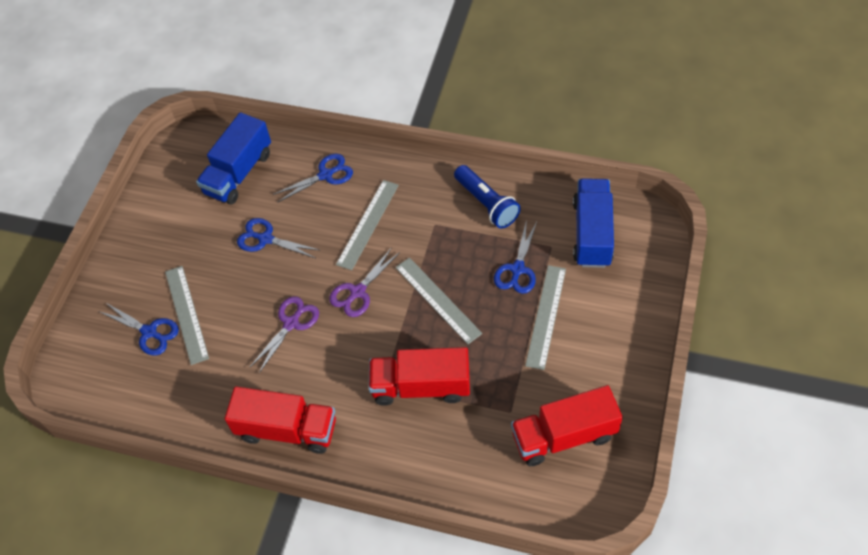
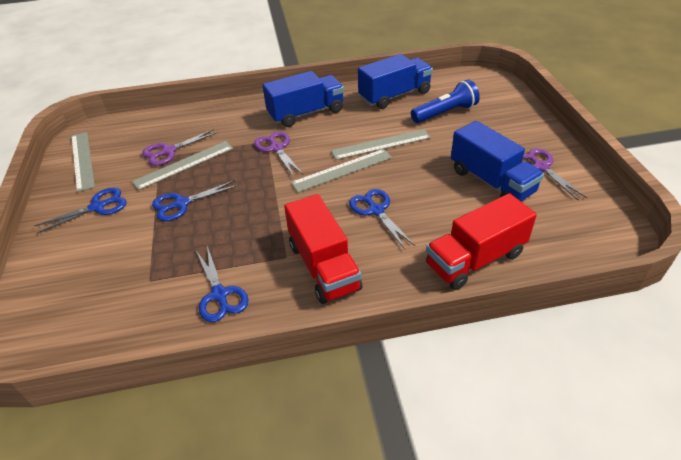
blue truck: [196,112,271,204] [573,178,614,268] = 2 -> [262,71,344,127] [358,54,433,109] [451,121,544,201] = 3
purple scissors: [249,296,319,373] [329,247,400,317] = 2 -> [142,129,218,166] [254,131,303,177] [523,148,587,201] = 3
red truck: [225,386,336,454] [369,347,470,406] [511,385,623,466] = 3 -> [284,194,362,304] [426,193,537,290] = 2

